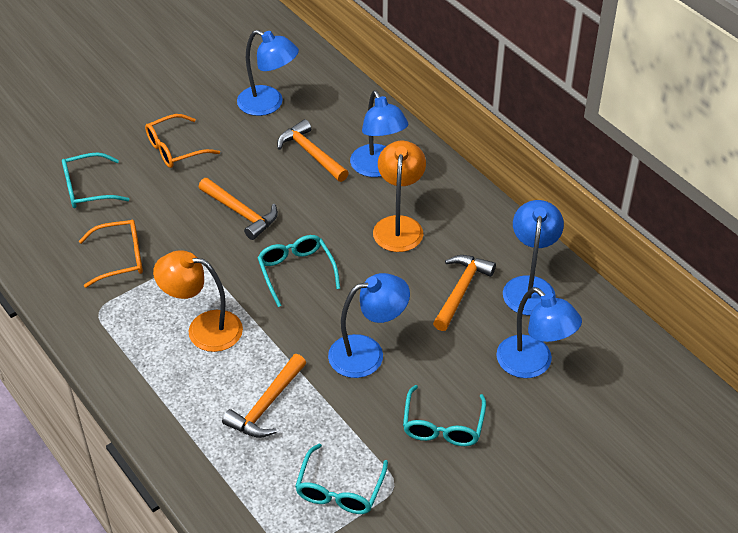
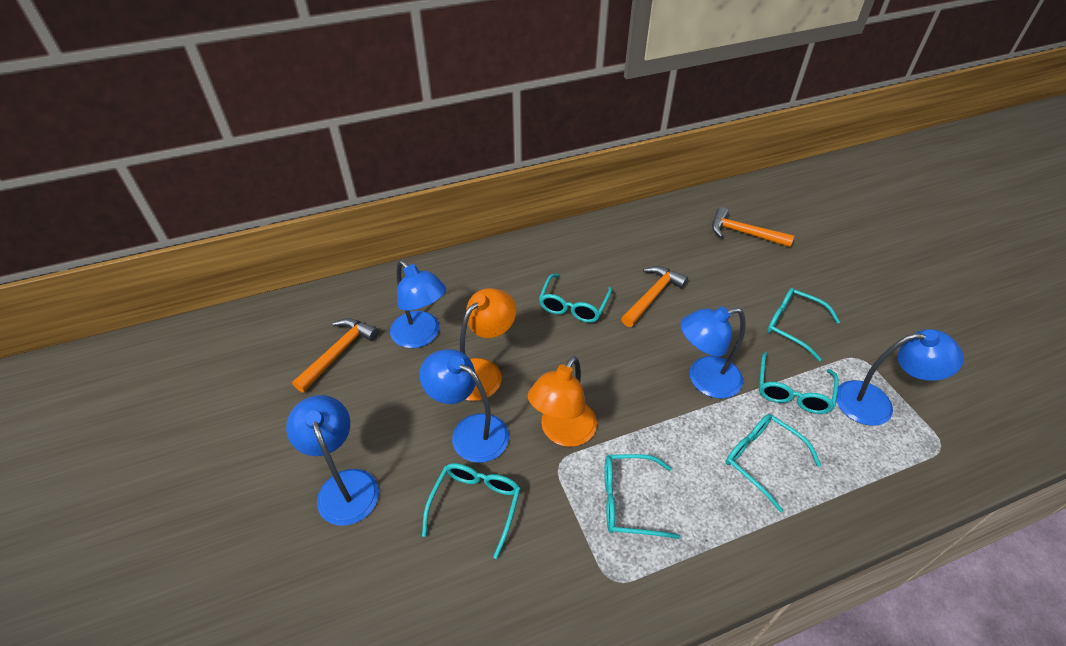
orange glasses: [79,220,143,288] [145,114,220,168] = 2 -> none = 0
orange hammer: [199,178,278,240] [222,354,306,438] [277,119,349,182] [433,255,496,331] = 4 -> [292,318,379,393] [621,266,688,327] [712,207,794,247] = 3
turquoise glasses: [62,152,129,208] [257,235,340,307] [295,444,388,514] [403,385,486,446] = 4 -> [422,463,521,559] [539,274,612,323] [605,454,680,539] [726,414,821,512] [759,352,839,414] [767,288,840,361] = 6

